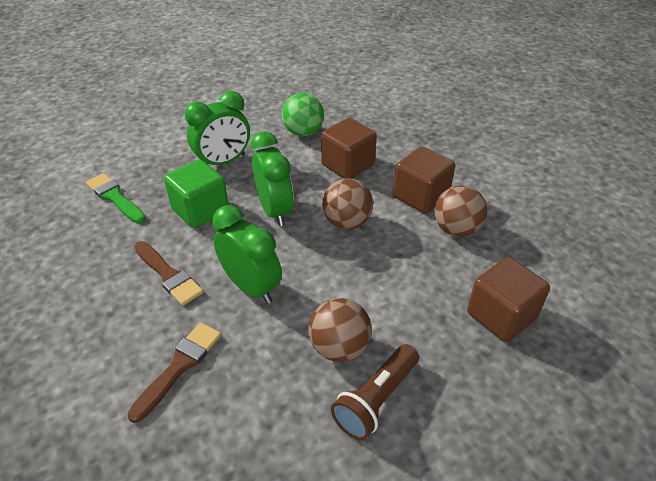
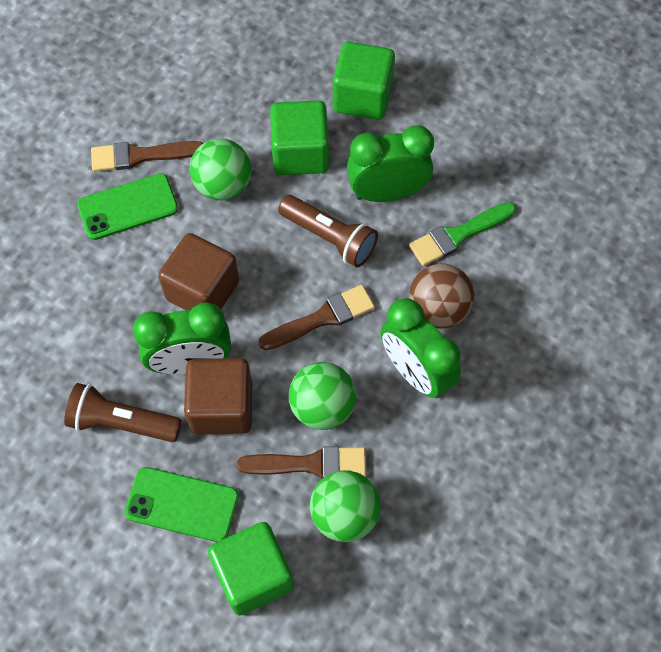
brown ball: [309,298,372,362] [322,178,373,229] [434,185,487,237] = 3 -> [409,264,474,328] = 1
brown brush: [127,323,221,423] [134,241,203,306] = 2 -> [91,141,203,172] [237,446,366,479] [258,285,375,350] = 3
brown cube: [321,118,377,179] [393,147,455,213] [467,257,550,342] = 3 -> [158,233,239,310] [184,358,252,434] = 2
brown flashlight: [331,344,419,440] = 1 -> [64,383,182,442] [278,195,378,267] = 2
green ball: [282,93,324,136] = 1 -> [189,138,251,200] [289,362,357,430] [310,470,381,542] = 3
green cube: [164,159,229,228] = 1 -> [208,522,294,616] [270,100,329,175] [333,42,395,120] = 3
green phone: none = 0 -> [77,173,178,240] [125,467,239,542] = 2

